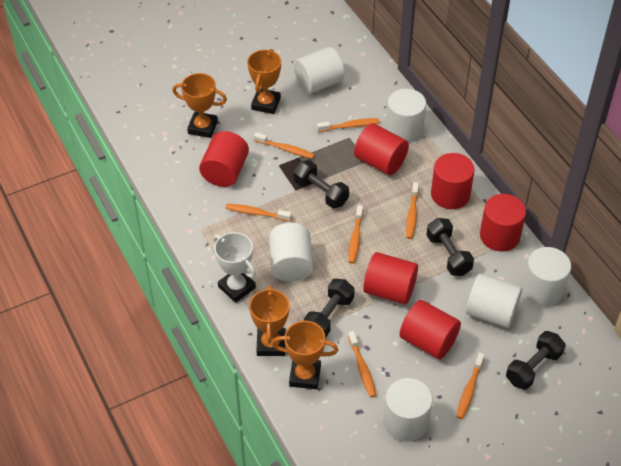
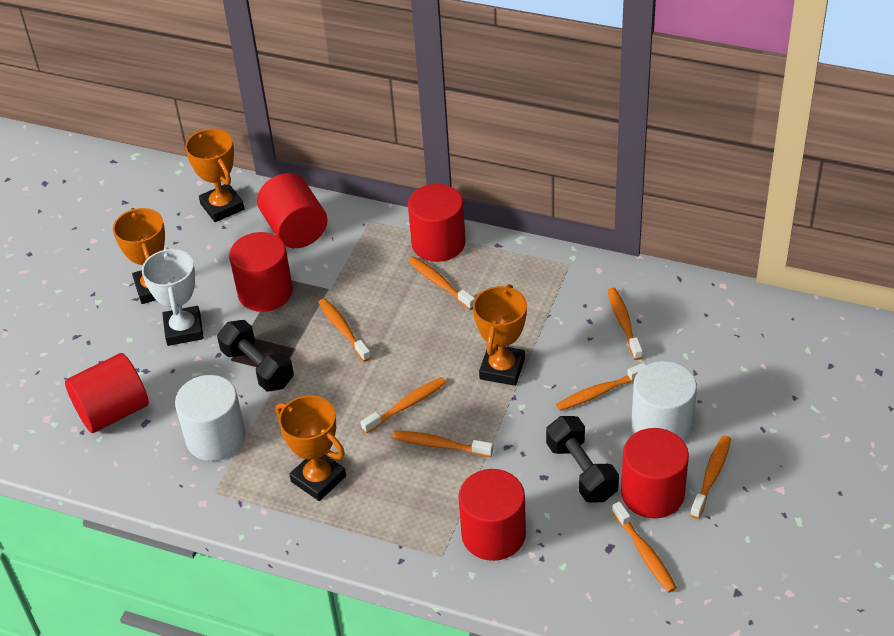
black dumbbell: [293,160,349,208] [304,279,354,338] [426,218,474,276] [506,331,565,390] = 4 -> [217,320,294,391] [546,416,619,503] = 2
orange toothbrush: [225,204,291,221] [254,132,315,159] [317,118,380,132] [348,205,363,264] [348,331,376,397] [406,182,419,239] [456,353,485,419] = 7 -> [318,298,371,362] [361,377,446,434] [392,431,493,457] [408,257,475,310] [556,363,646,411] [607,288,643,360] [612,501,677,592] [690,436,731,519] = 8
white cylinder: [269,223,313,282] [294,47,345,94] [383,378,433,442] [386,89,426,143] [466,274,522,328] [522,247,571,306] = 6 -> [175,375,246,461] [631,361,697,441] = 2

